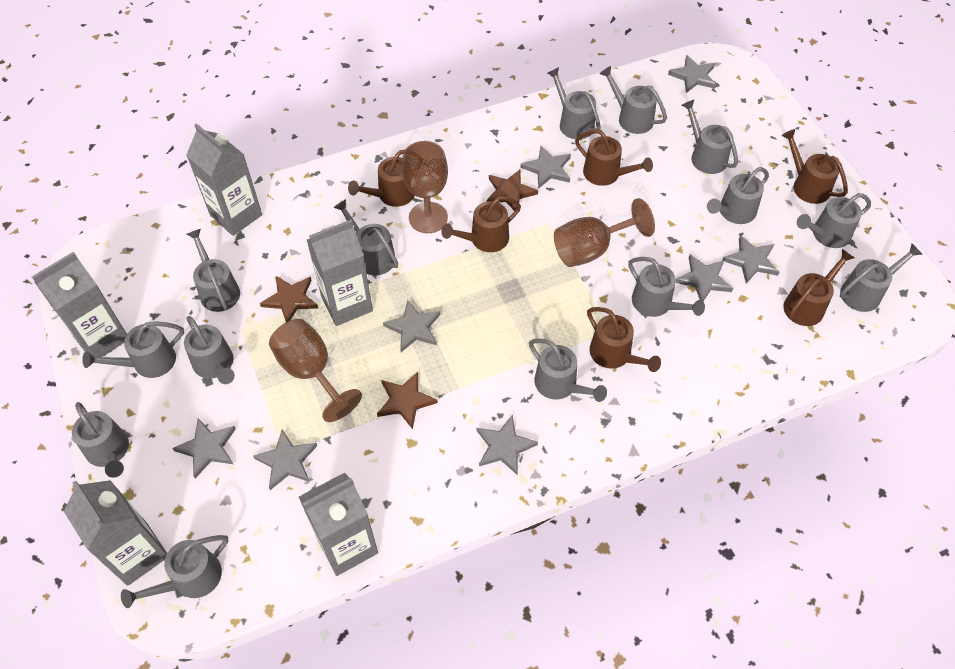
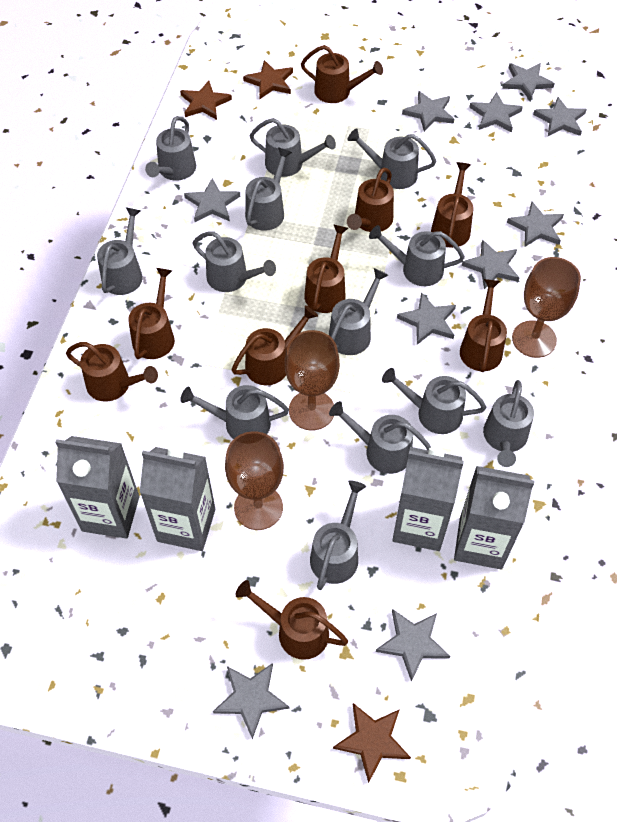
brown watering can: [348,150,415,207] [441,196,521,252] [575,130,653,186] [587,307,661,372] [781,129,848,204] [783,249,855,326] = 6 -> [66,342,158,402] [128,268,175,359] [232,305,318,385] [235,580,348,660] [301,45,383,103] [304,224,348,313] [347,168,394,232] [431,162,474,248] [460,279,507,372] = 9
grey carton: [32,252,127,357] [64,480,167,586] [186,123,262,236] [299,473,378,576] [307,220,373,326] = 5 -> [55,436,140,539] [140,447,215,551] [392,447,464,551] [454,466,534,570] = 4
grey star: [172,418,236,478] [253,429,317,490] [383,300,440,352] [477,415,538,476] [520,146,571,189] [668,55,716,93] [676,255,733,301] [722,235,779,284] = 8 -> [184,178,240,222] [213,663,289,739] [376,609,450,682] [397,292,456,345] [402,91,454,132] [462,240,520,289] [469,92,523,132] [502,63,555,101] [507,201,564,247] [533,97,587,136] = 10
grey watering can: [72,402,129,478] [82,321,184,378] [121,535,228,608] [184,316,235,384] [187,229,240,312] [333,199,398,275] [529,339,607,402] [547,67,601,139] [600,66,667,134] [628,257,705,317] [682,99,738,174] [707,167,769,224] [797,193,871,248] [840,244,923,312] = 14 -> [97,207,143,295] [145,116,196,180] [180,385,289,439] [193,231,276,292] [245,147,292,231] [250,118,336,177] [310,480,366,590] [329,268,388,355] [329,401,431,474] [347,128,436,189] [369,225,465,286] [382,368,486,434] [483,380,534,467] = 13

